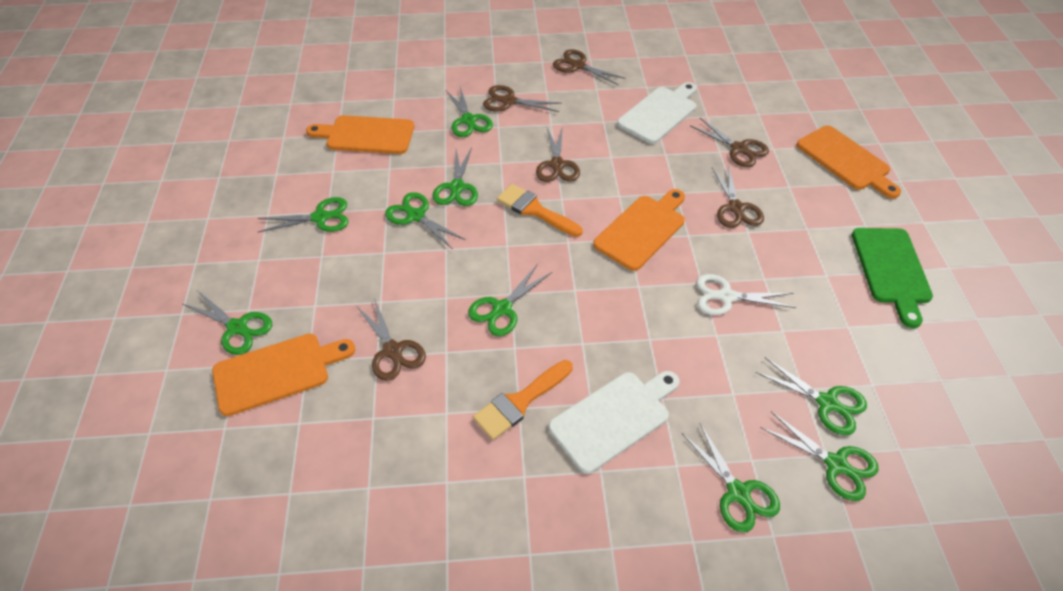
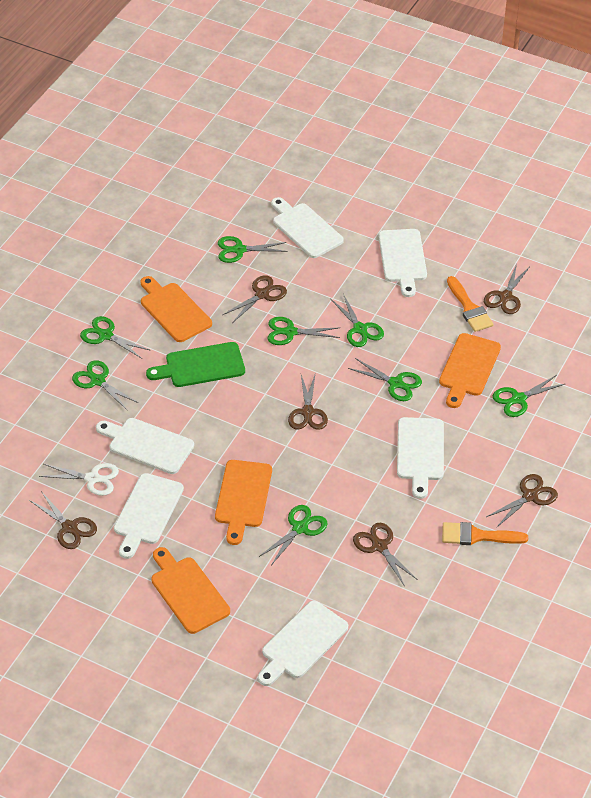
green scissors: [183,291,272,355] [258,197,348,233] [385,192,466,249] [432,147,478,206] [446,87,493,137] [468,264,552,336] [682,423,780,533] [755,357,867,435] [761,411,878,501] = 9 -> [72,360,138,411] [80,316,151,359] [218,236,288,263] [259,505,327,564] [268,317,340,345] [331,294,384,347] [348,358,422,401] [493,375,564,417] = 8
white cutting board: [549,371,680,474] [617,82,697,144] = 2 -> [96,418,194,474] [114,473,184,559] [258,601,348,686] [271,197,344,258] [378,229,427,297] [397,417,444,499] = 6

